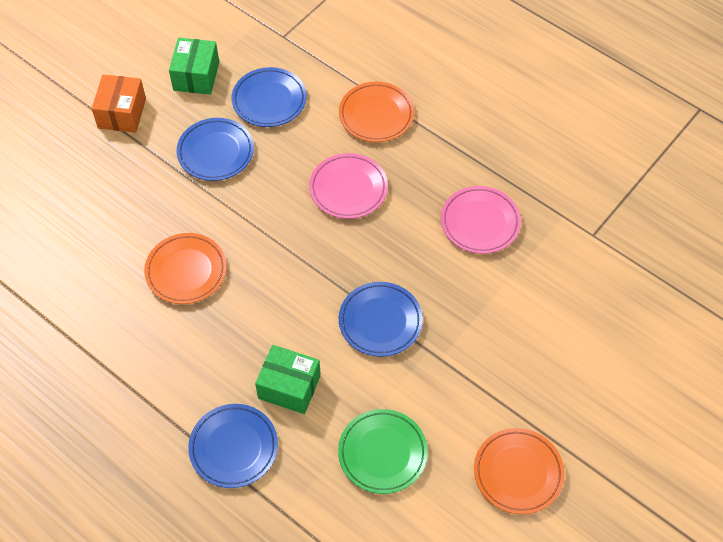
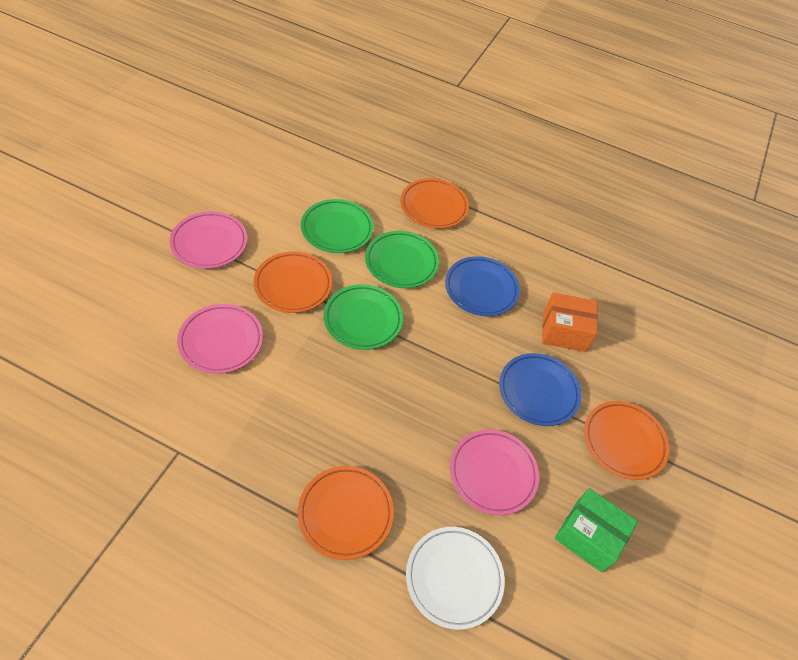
blue plate: [177,118,254,181] [188,404,278,488] [232,67,307,127] [339,282,423,357] = 4 -> [445,256,520,316] [499,353,581,426] = 2
green box: [169,38,219,95] [255,345,321,414] = 2 -> [555,488,638,573] = 1
green plate: [338,409,428,494] = 1 -> [301,199,374,253] [323,284,403,350] [365,231,439,288] = 3
orange plate: [144,233,227,304] [339,82,414,142] [474,428,565,514] = 3 -> [254,251,332,313] [298,466,394,560] [400,178,469,229] [584,401,669,480] = 4
pink plate: [309,153,388,219] [441,186,521,254] = 2 -> [170,211,247,269] [177,304,263,374] [450,430,539,515] = 3
white plate: none = 0 -> [406,527,505,630] = 1

